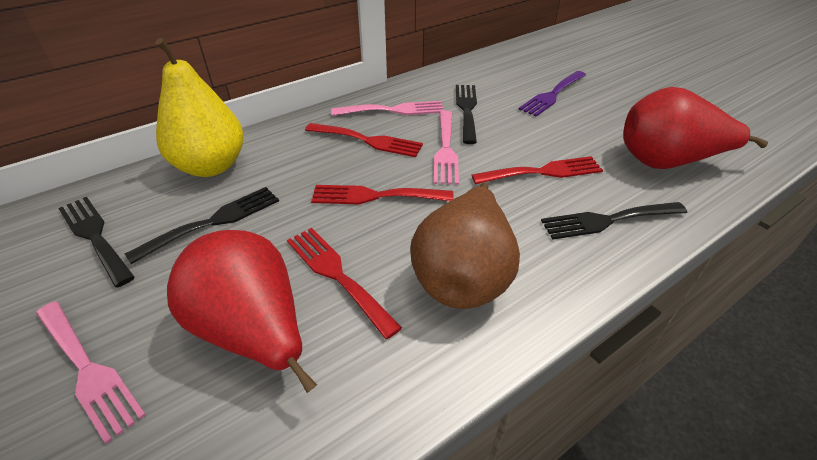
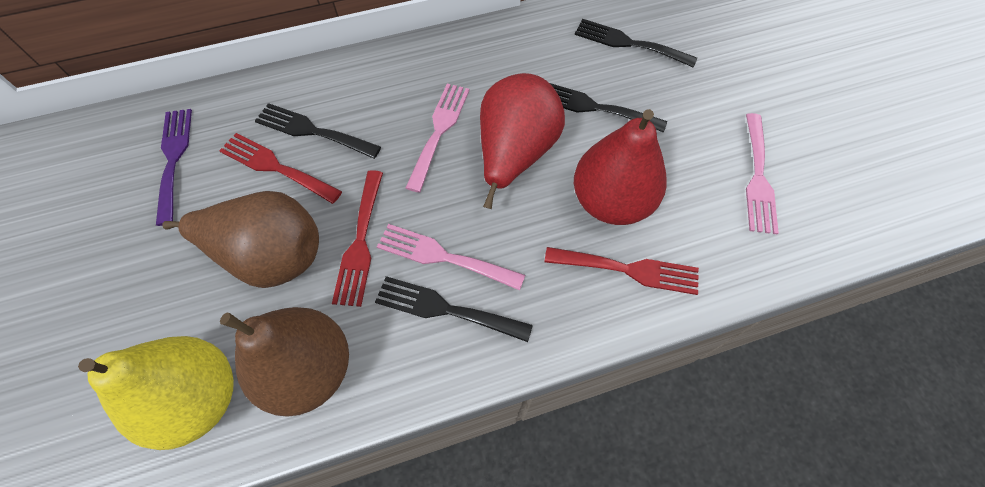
brown pear: [410,183,520,309] = 1 -> [162,191,319,288] [220,307,349,417] = 2
red fork: [287,228,402,339] [305,123,423,157] [311,185,453,204] [471,156,603,184] = 4 -> [219,133,342,204] [332,170,383,307] [545,247,699,295] = 3

